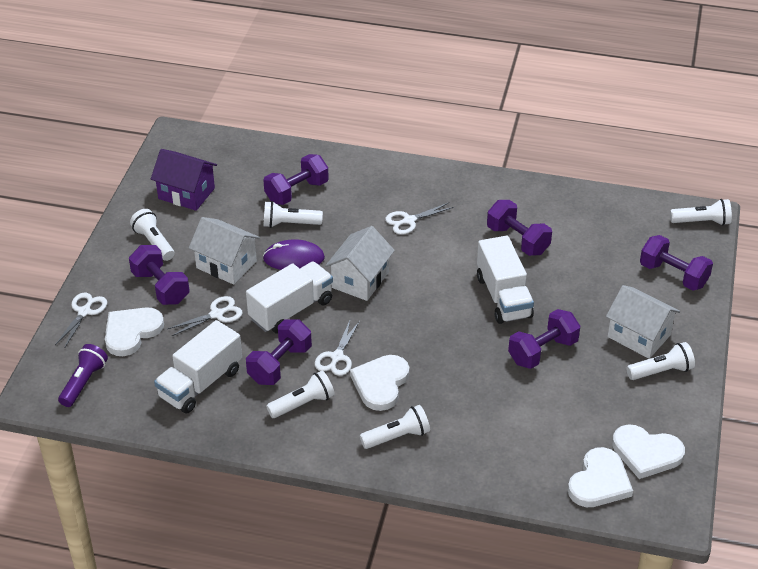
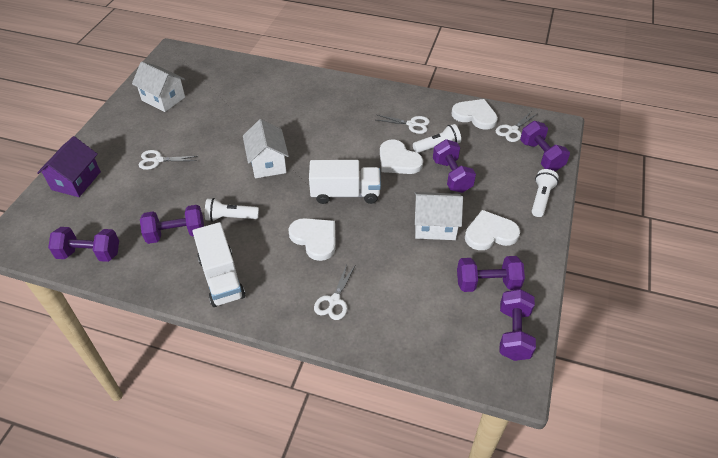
purple flashlight: [58,344,108,407] = 1 -> none = 0
purple mouse: [263,239,325,270] = 1 -> none = 0
white flashlight: [130,209,175,261] [263,201,323,228] [266,371,335,418] [360,405,430,449] [626,342,695,380] [670,199,732,226] = 6 -> [205,198,259,222] [413,124,461,153] [532,169,559,217] = 3
white truck: [154,320,242,414] [246,261,333,334] [477,236,534,324] = 3 -> [192,222,245,307] [309,160,381,204] = 2

